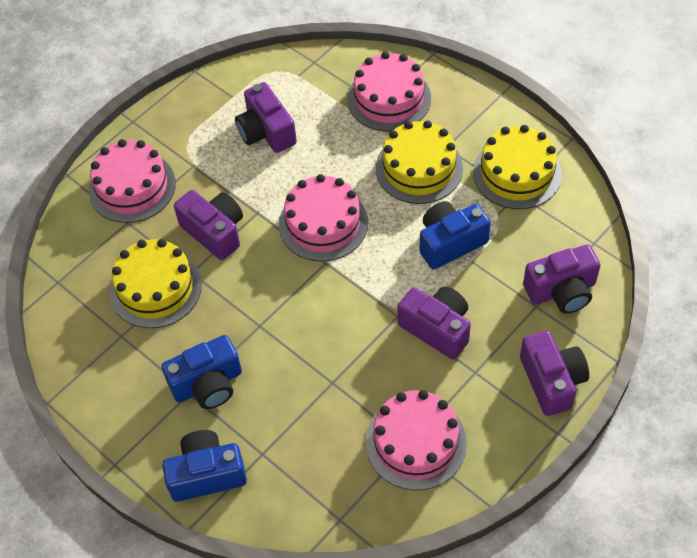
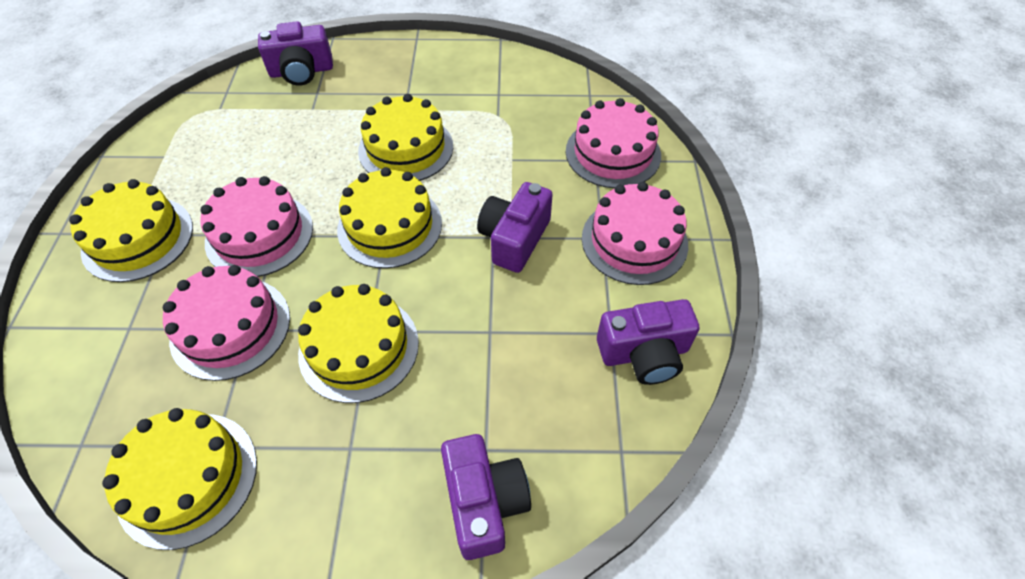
blue camera: [161,335,242,409] [162,430,247,502] [420,201,491,269] = 3 -> none = 0
purple camera: [174,190,243,260] [235,82,297,153] [398,286,471,359] [520,331,589,416] [523,245,601,314] = 5 -> [258,21,333,86] [441,434,531,560] [477,182,553,273] [597,299,699,385] = 4
yellow cake: [110,239,202,328] [376,120,463,204] [473,125,562,209] = 3 -> [69,179,193,282] [102,408,257,550] [298,284,419,403] [337,167,442,269] [358,94,453,181] = 5

